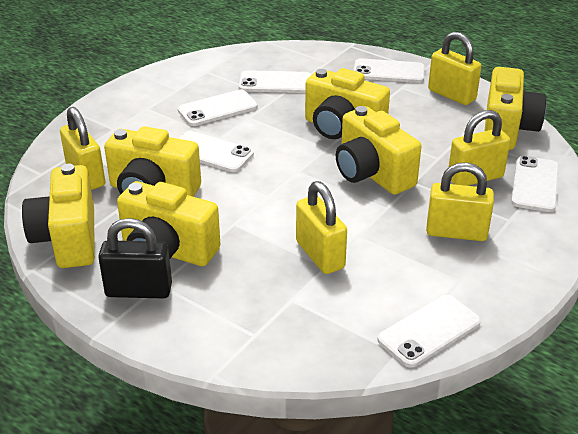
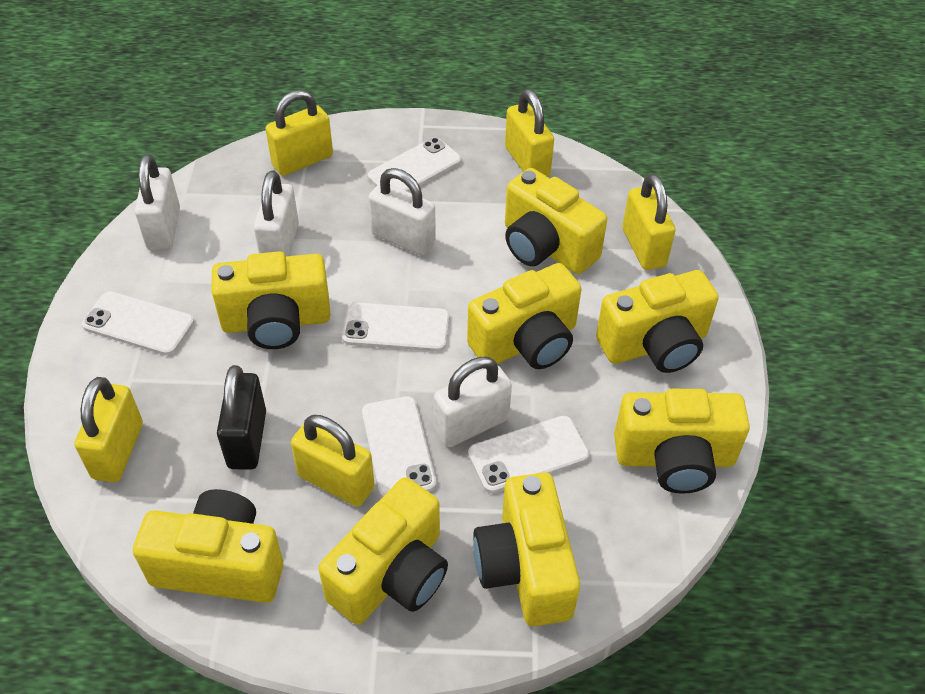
white padlock: none = 0 -> [135,154,180,250] [254,170,299,256] [368,168,436,256] [434,357,512,447] = 4
white phone: [178,90,258,126] [178,131,254,172] [239,70,311,93] [354,58,425,83] [378,295,481,368] [511,156,559,212] = 6 -> [82,291,194,355] [342,303,449,352] [362,396,436,497] [368,137,461,192] [468,416,589,493] = 5
yellow camera: [22,164,95,268] [104,126,201,197] [117,181,220,266] [305,68,390,139] [336,106,421,195] [484,67,546,150] = 6 -> [133,489,283,603] [212,251,330,349] [319,477,448,625] [467,263,582,369] [473,472,580,626] [505,168,607,274] [596,270,719,373] [614,389,750,494] = 8

